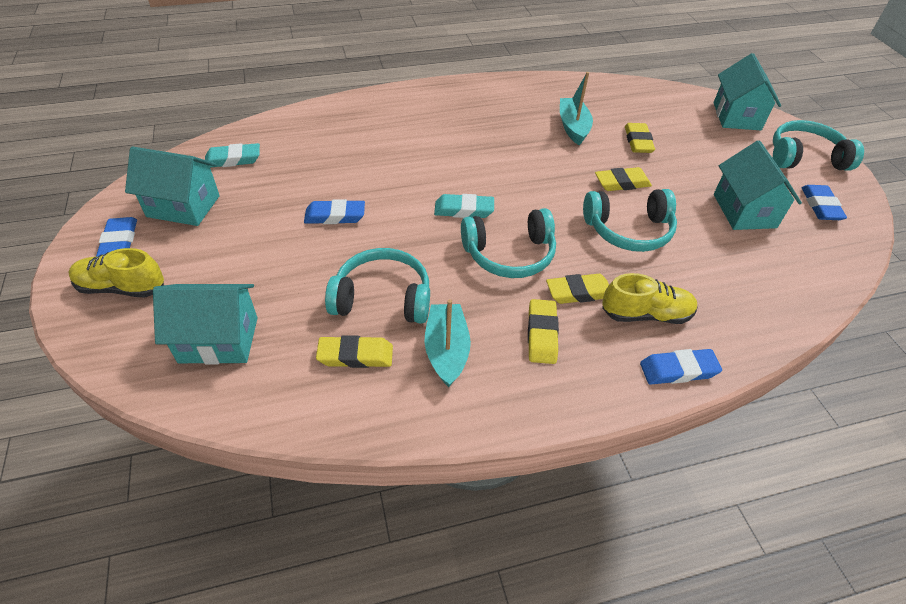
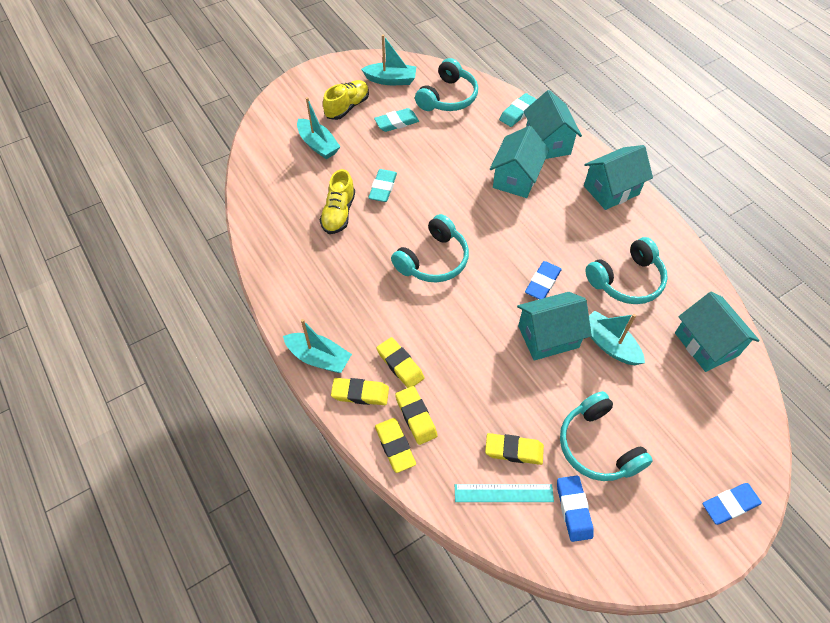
blue eraser: [96,217,137,257] [304,199,365,224] [640,349,722,384] [801,185,847,220] = 4 -> [525,261,562,299] [557,476,593,542] [703,483,762,525] = 3
turquoise boat: [424,299,471,387] [560,72,593,145] = 2 -> [283,319,352,373] [297,97,340,159] [361,35,416,85] [589,311,645,365] = 4
turquoise eraser: [205,143,260,168] [434,194,494,218] = 2 -> [368,169,397,202] [374,108,419,132] [499,93,537,127] = 3
turquoise house: [125,146,220,226] [153,284,258,365] [714,53,781,130] [714,140,802,230] = 4 -> [490,126,549,198] [517,292,592,361] [524,90,582,159] [584,145,653,210] [675,292,760,372] = 5
turquoise ruler: none = 0 -> [455,484,554,502] = 1

